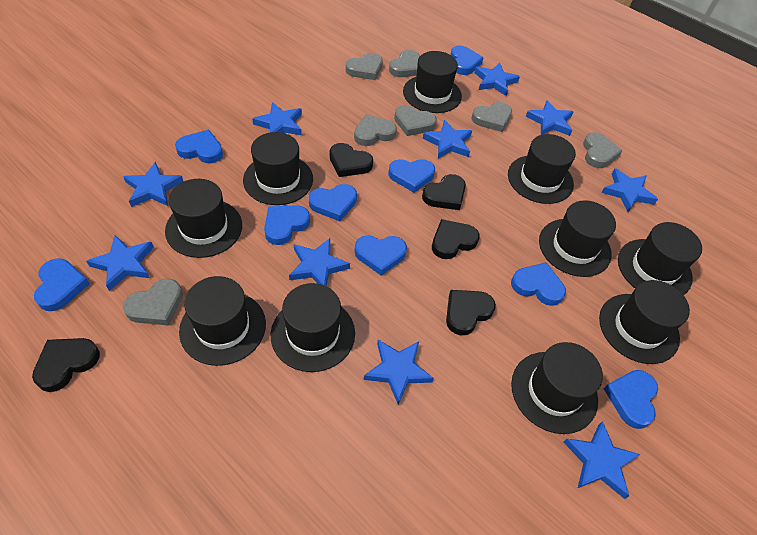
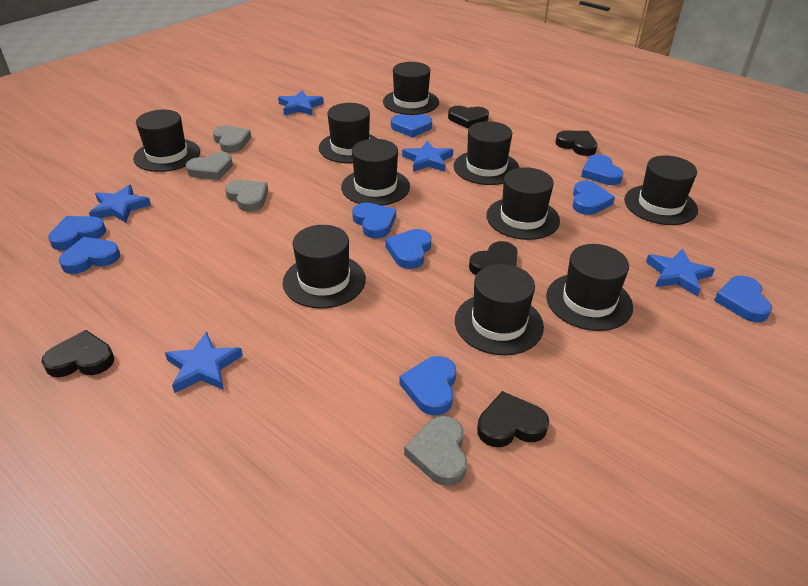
blue star: [86,235,154,291] [123,162,184,207] [252,102,302,135] [289,238,350,286] [364,340,434,405] [423,120,472,159] [474,63,520,96] [526,100,574,136] [563,421,641,499] [601,168,658,212] = 10 -> [89,185,151,223] [165,332,243,393] [278,90,324,116] [402,141,453,172] [646,249,715,297] = 5
grey heart: [123,279,183,326] [346,53,383,80] [354,114,397,146] [389,50,420,77] [394,105,437,136] [472,102,512,132] [583,132,623,168] = 7 -> [186,152,233,180] [213,126,251,153] [225,180,268,212] [404,416,467,486] = 4

